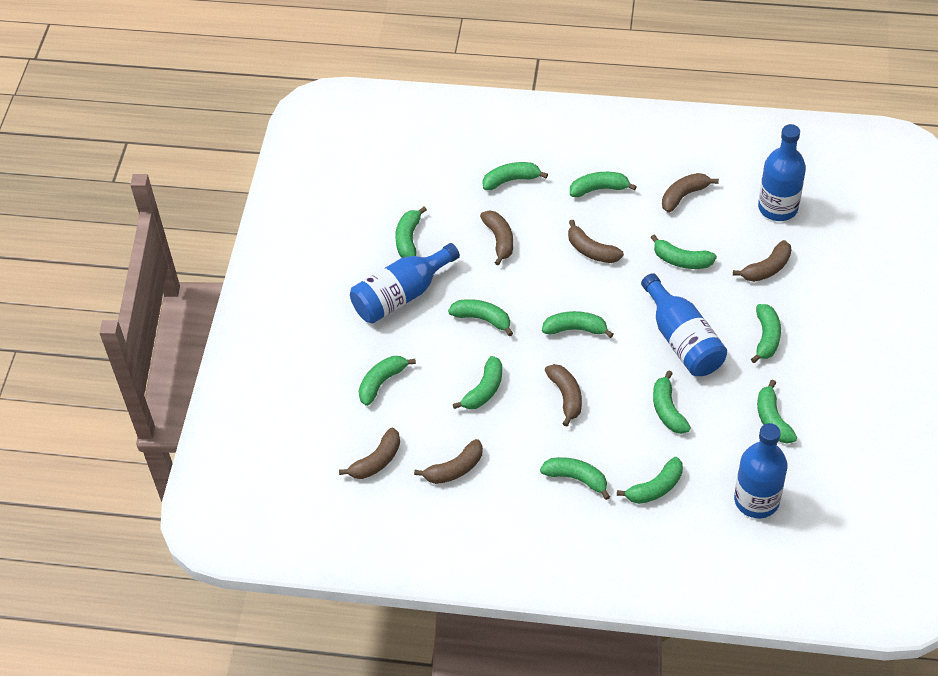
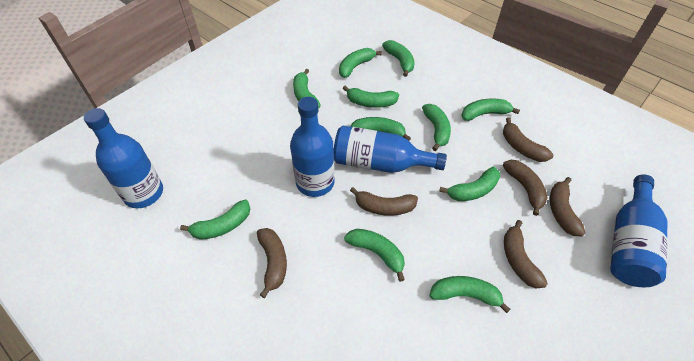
brown banana: [339,428,400,479] [414,439,483,484] [480,210,513,266] [545,364,582,427] [568,220,624,263] [662,173,719,213] [733,240,792,282] = 7 -> [257,228,287,298] [350,187,418,216] [503,117,553,162] [503,160,548,216] [504,220,548,288] [550,177,586,236] = 6
green banana: [358,356,416,406] [395,207,427,258] [448,299,513,336] [453,356,502,409] [482,162,548,190] [540,457,610,500] [542,311,614,338] [570,172,637,197] [617,457,683,504] [650,235,717,269] [653,371,691,434] [751,304,781,363] [757,380,797,443] = 13 -> [180,200,250,240] [293,69,321,108] [339,48,382,78] [342,86,399,108] [344,229,405,282] [351,117,411,141] [382,40,415,77] [422,104,451,151] [430,276,511,313] [439,167,500,201] [461,98,520,121] = 11

